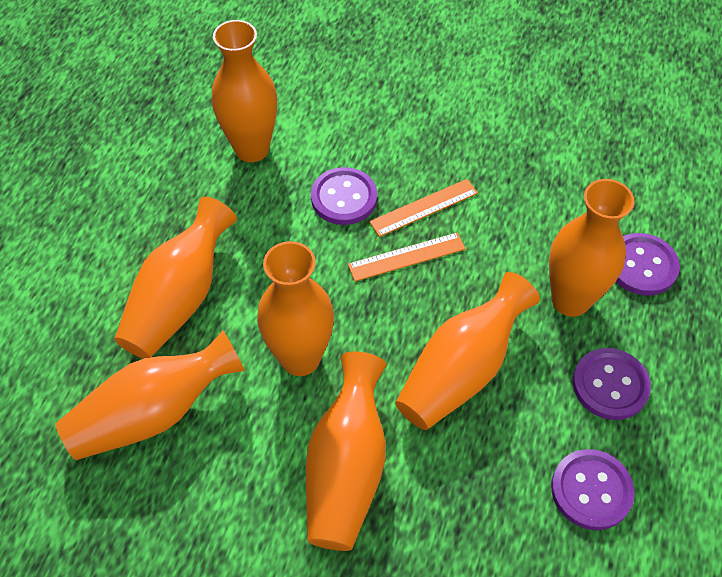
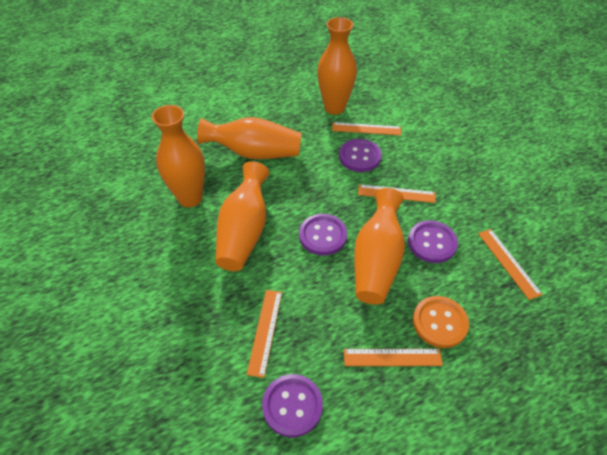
orange button: none = 0 -> [413,296,469,348] = 1
orange ruler: [348,232,466,281] [369,179,478,237] = 2 -> [246,290,282,378] [332,122,401,136] [344,349,443,366] [358,184,436,203] [478,229,543,300] = 5
orange vase: [56,331,245,460] [114,197,237,359] [212,20,277,162] [257,241,334,376] [306,351,386,551] [395,272,540,430] [549,179,635,317] = 7 -> [152,105,205,207] [197,117,302,159] [215,161,269,271] [317,17,357,115] [354,188,405,305] = 5

